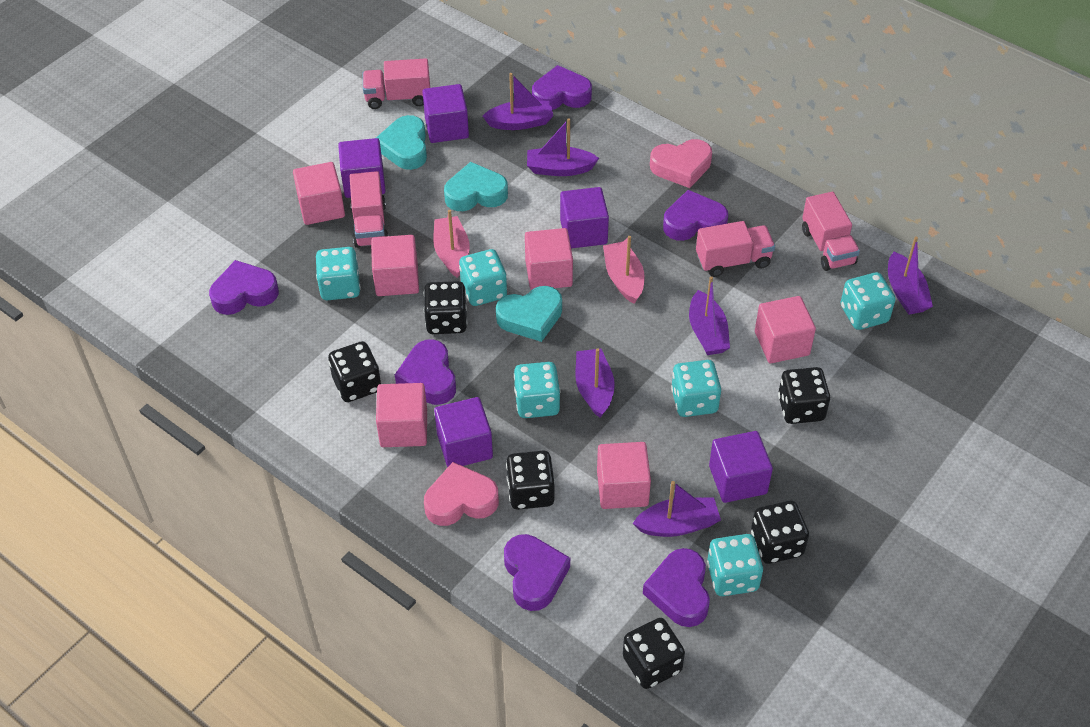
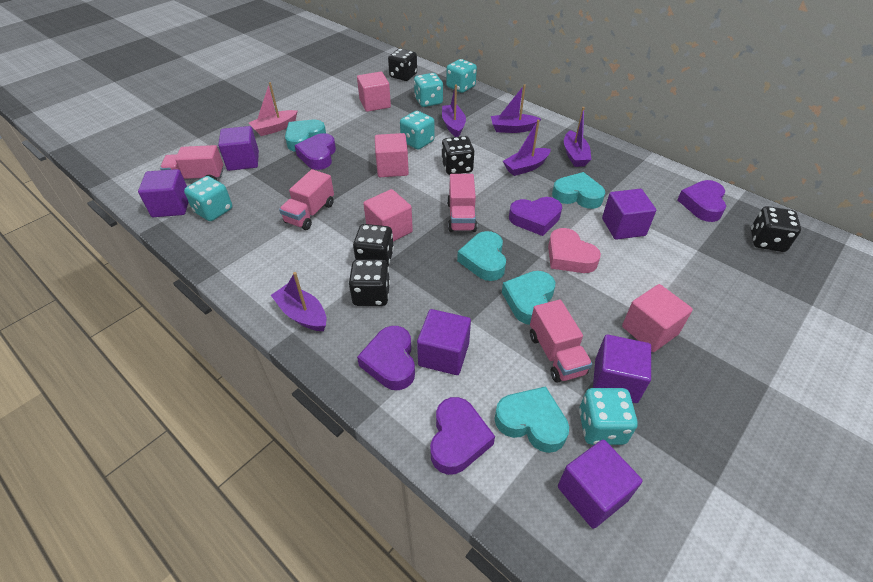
black dice: [328,341,381,402] [424,281,467,334] [506,451,555,510] [623,618,685,689] [751,500,809,564] [778,367,830,424] = 6 -> [349,259,390,306] [353,224,394,266] [388,49,417,81] [441,136,474,175] [751,206,801,252] = 5
pink boat: [433,210,470,278] [603,236,645,304] = 2 -> [249,82,298,136] = 1
pink cube: [293,162,345,225] [371,235,419,296] [376,383,427,447] [525,228,573,290] [597,442,651,509] [755,296,816,363] = 6 -> [357,72,391,112] [363,189,413,242] [375,133,409,177] [622,284,693,352] = 4
pink heart: [424,462,499,526] [650,139,712,188] = 2 -> [548,228,601,273] = 1
purple boat: [483,73,553,130] [527,118,599,176] [576,348,615,418] [633,481,721,537] [689,276,730,355] [888,236,933,315] = 6 -> [271,272,327,331] [442,84,466,137] [491,84,541,133] [503,120,551,176] [564,107,592,167] = 5
purple cube: [338,138,386,198] [422,84,469,143] [434,397,493,467] [560,187,609,248] [709,431,773,503] = 5 -> [138,169,189,217] [218,126,259,171] [417,309,471,375] [558,440,642,529] [593,334,651,403] [602,189,656,240] = 6
purple heart: [209,260,279,315] [395,339,456,405] [504,534,570,611] [532,65,592,110] [643,548,710,627] [663,190,728,241] = 6 -> [295,133,336,170] [357,326,415,390] [430,397,495,475] [509,197,562,236] [677,180,726,222] = 5
turquoise dice: [316,247,361,300] [459,249,507,306] [514,362,560,418] [671,360,722,417] [707,534,763,596] [841,272,895,330] = 6 -> [184,176,232,221] [400,111,435,150] [414,73,443,107] [446,59,477,93] [579,388,638,445] = 5
turquoise heart: [376,115,427,170] [444,162,508,211] [496,286,562,342] = 3 -> [285,120,326,152] [457,231,506,281] [495,386,569,453] [502,271,555,325] [552,172,605,209] = 5

